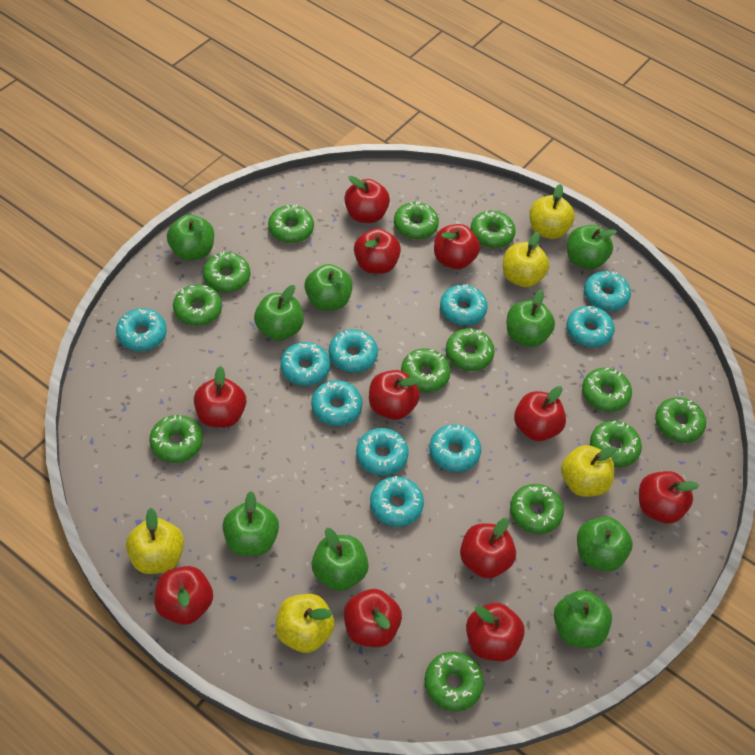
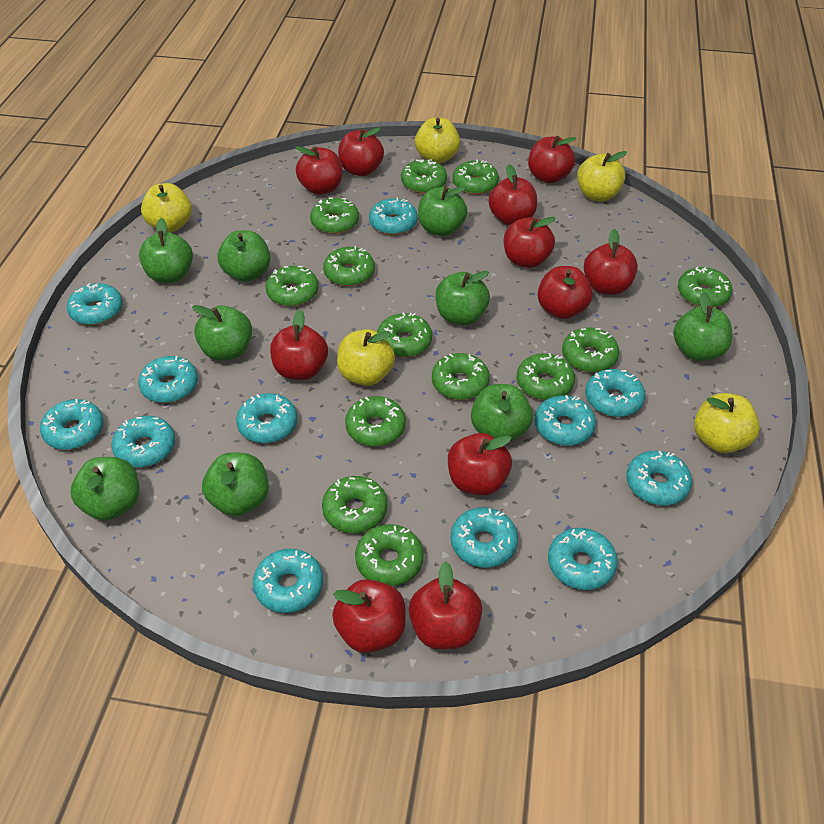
turquoise donut: [116,308,167,351] [280,342,330,386] [311,380,363,426] [329,329,378,373] [356,428,409,476] [370,476,424,527] [429,424,481,472] [440,284,488,325] [567,306,615,347] [584,271,631,311] = 10 -> [40,399,103,450] [67,283,123,325] [111,416,175,468] [138,356,198,403] [236,393,297,443] [253,549,323,613] [369,198,418,235] [451,507,518,568] [534,395,596,446] [548,528,618,590] [585,369,645,417] [626,451,692,506] = 12

